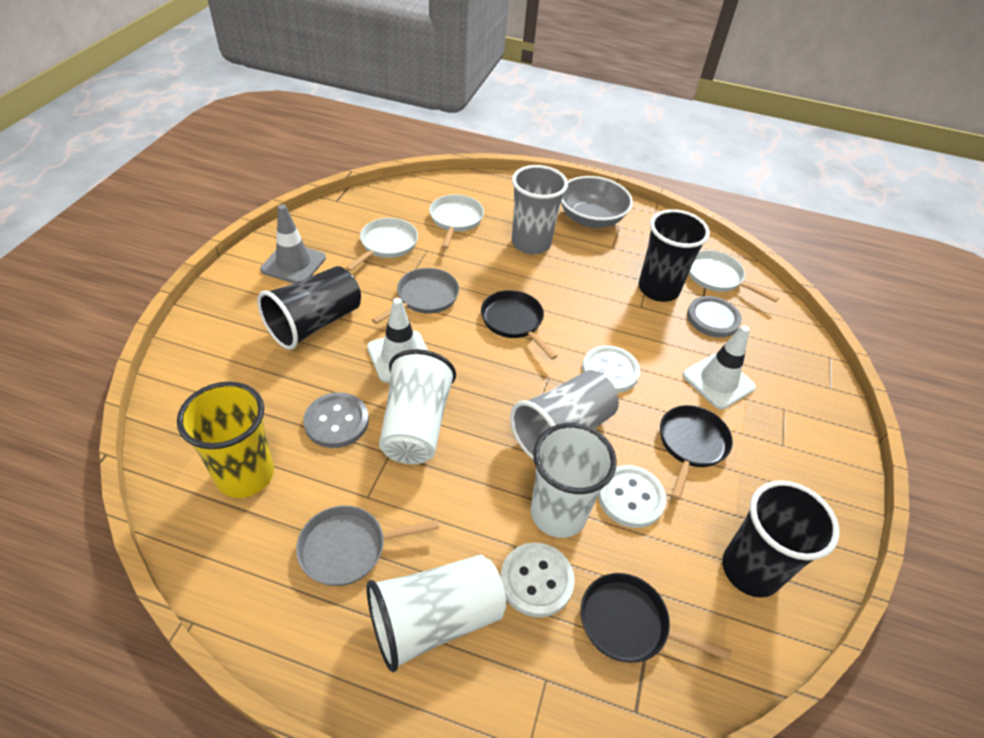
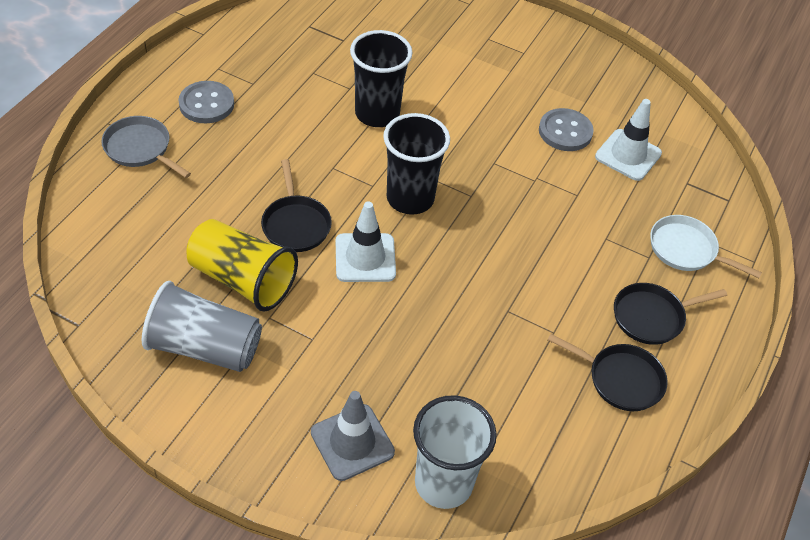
black cup: [257,266,361,350] [639,209,710,302] [722,480,840,598] = 3 -> [350,30,413,127] [383,113,450,215] = 2
grey bowl: [561,176,633,228] = 1 -> none = 0
grey cup: [510,370,619,460] [512,165,568,254] = 2 -> [142,281,262,372] = 1
grey pan: [296,505,439,586] [372,268,459,324] = 2 -> [101,116,191,178] = 1
white button: [500,543,575,617] [582,345,640,393] [598,465,666,528] = 3 -> none = 0
white cup: [366,555,506,672] [379,349,456,464] [531,423,617,538] = 3 -> [413,395,497,509] = 1
white pan: [346,218,418,271] [429,195,484,249] [689,250,779,302] = 3 -> [650,215,762,278] = 1

